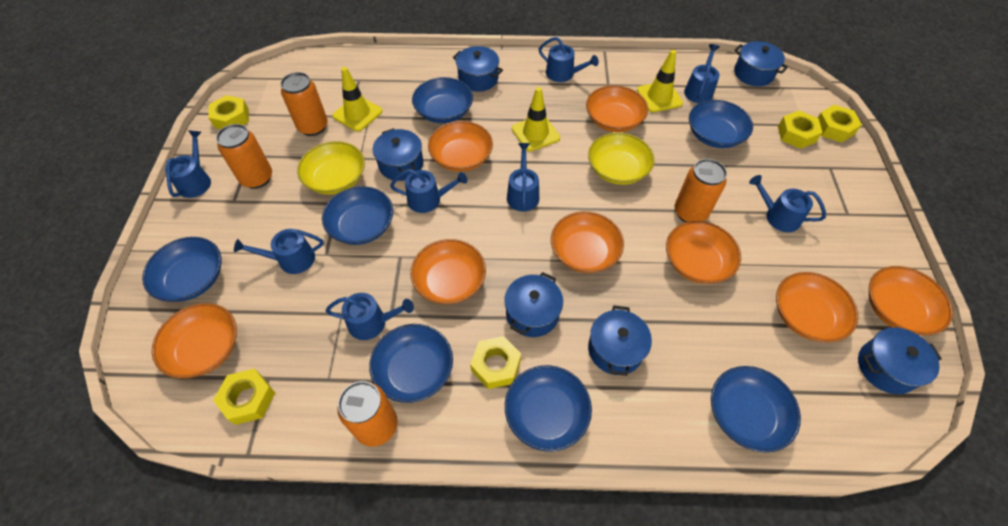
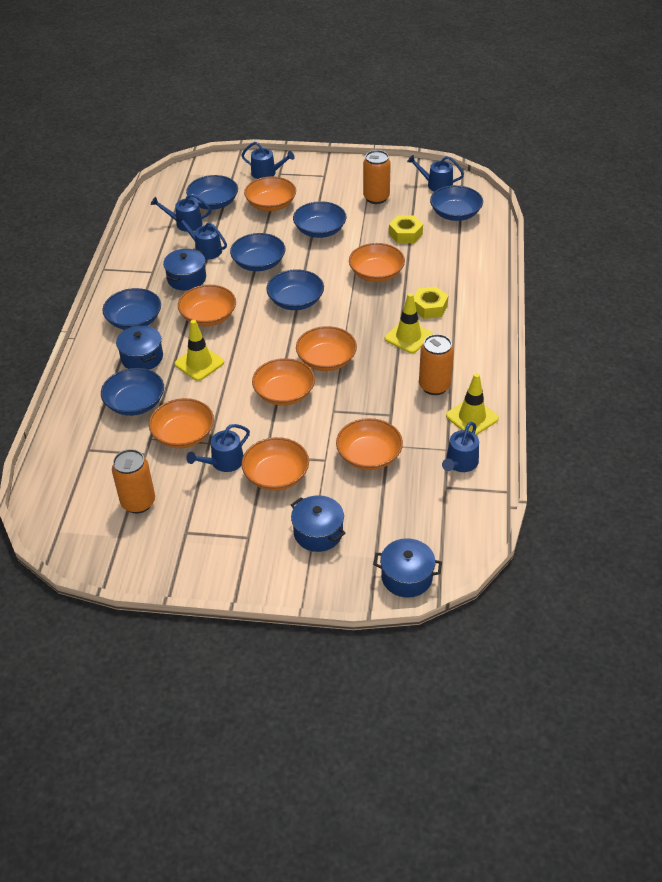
blue pot: [373,128,423,181] [453,46,503,92] [504,272,563,337] [588,305,652,376] [734,41,788,86] [858,327,942,394] = 6 -> [116,325,163,370] [163,249,206,291] [291,495,345,552] [373,538,442,598] = 4
blue watering can: [165,130,211,198] [234,229,324,274] [326,293,414,340] [390,169,467,213] [507,143,539,212] [539,37,599,82] [684,44,720,103] [749,175,826,232] = 8 -> [151,194,211,232] [176,214,227,259] [186,424,250,472] [241,142,295,179] [407,155,464,192] [442,422,479,472] = 6
orange can: [216,124,272,189] [280,72,328,136] [338,381,398,447] [674,159,727,222] = 4 -> [112,449,155,514] [363,150,391,204] [419,334,454,395] = 3
yellow bowl: [297,141,365,194] [588,133,655,185] = 2 -> none = 0
yellow nut: [208,95,249,129] [213,369,275,425] [470,336,521,389] [778,111,823,149] [818,105,862,143] = 5 -> [389,216,423,243] [414,287,448,319] = 2

